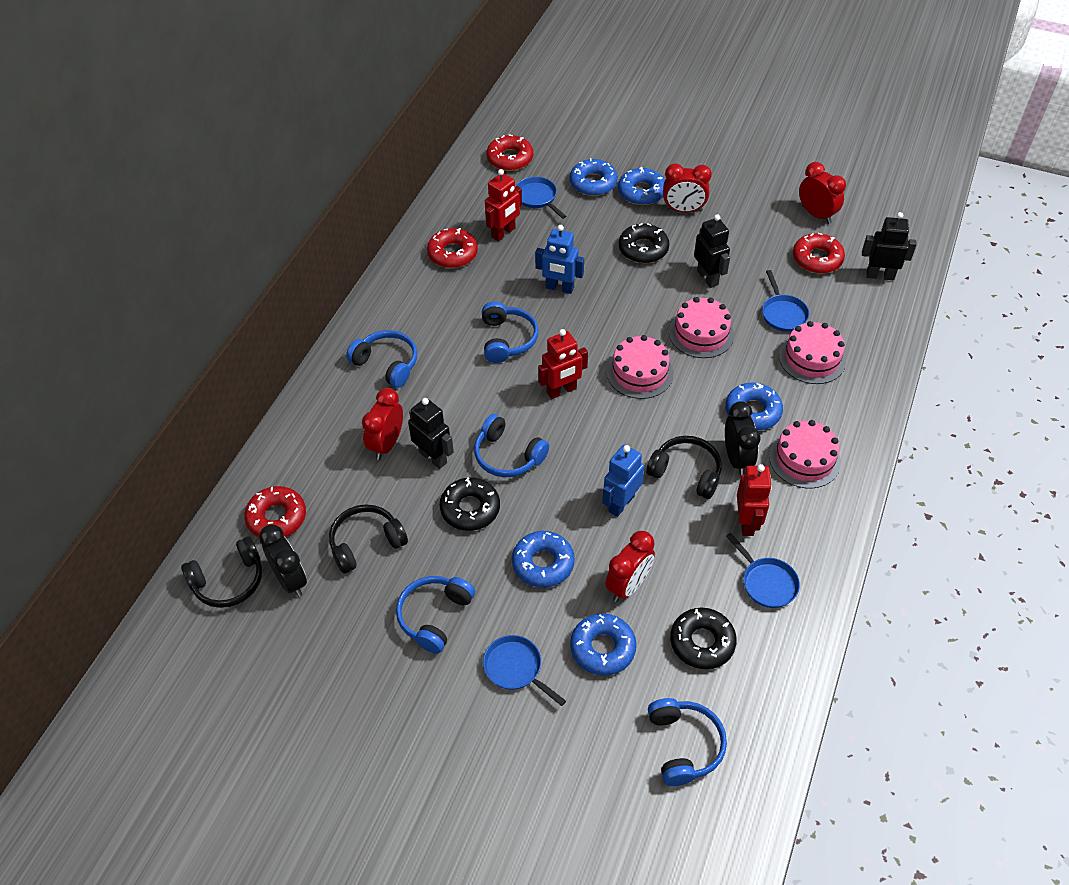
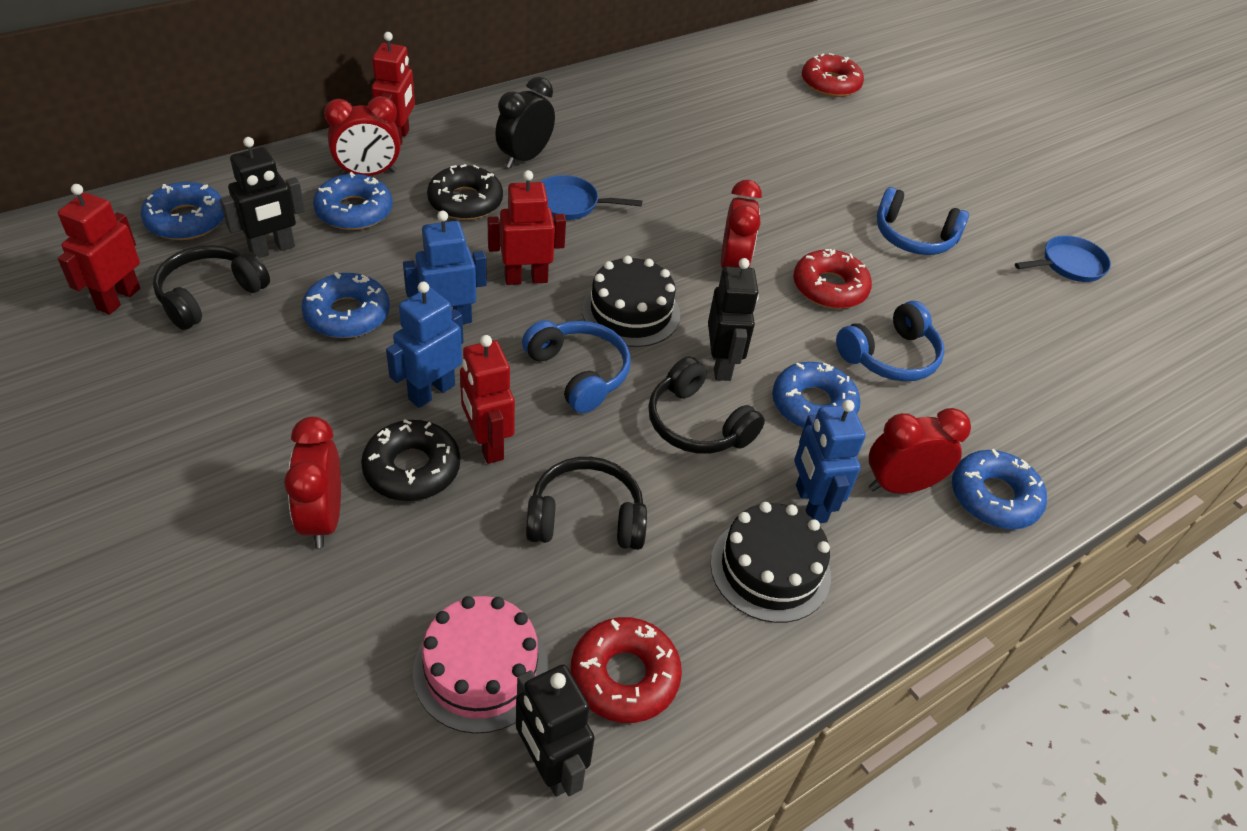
black cake: none = 0 -> [582,256,680,347] [710,502,831,623] = 2
black clock: [259,525,307,597] [725,401,760,476] = 2 -> [495,77,555,168] = 1
black donut: [440,477,500,531] [619,223,669,263] [670,608,737,669] = 3 -> [361,419,460,501] [427,164,503,220] = 2
blue headphones: [346,330,417,388] [396,576,475,654] [474,414,549,477] [482,301,539,363] [648,698,727,786] = 5 -> [522,320,631,413] [836,301,945,382] [877,187,969,255] = 3
blue pan: [483,635,566,706] [515,177,566,219] [726,533,800,608] [762,270,809,332] = 4 -> [540,175,642,220] [1015,235,1111,282] = 2
blue robot: [535,225,584,294] [602,444,644,517] = 2 -> [386,282,464,408] [403,211,487,324] [794,400,866,523] = 3
pink cake: [607,335,674,399] [669,297,734,358] [769,420,841,488] [779,321,846,384] = 4 -> [413,596,549,734] = 1
red donut: [244,486,306,537] [427,228,478,268] [486,134,533,171] [793,233,845,274] = 4 -> [571,617,682,723] [793,249,872,309] [802,53,864,97] = 3
red robot: [485,169,522,241] [538,329,588,399] [737,464,772,536] = 3 -> [58,184,140,315] [372,32,415,146] [460,335,515,464] [487,170,566,285] = 4

